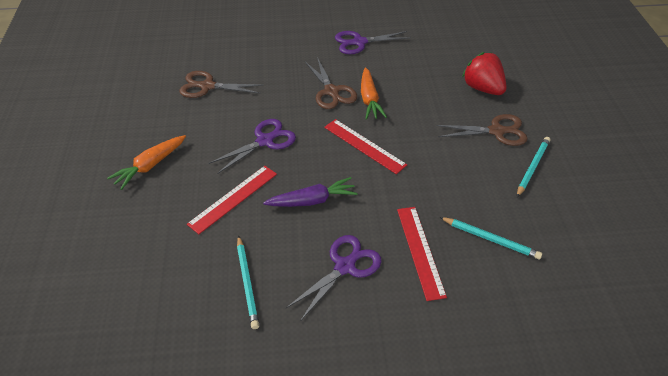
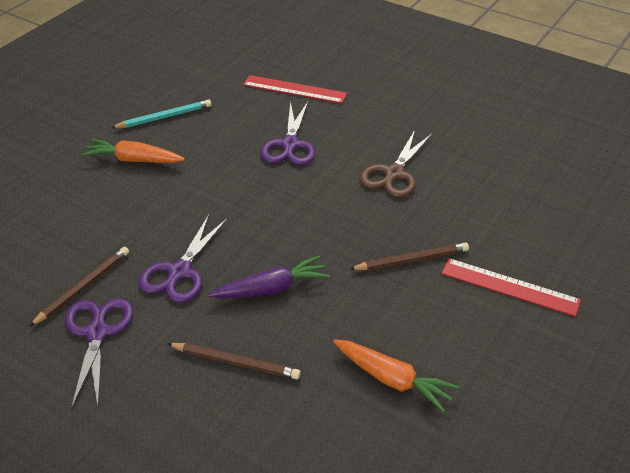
brown pencil: none = 0 -> [29,247,129,327] [167,343,301,380] [349,243,469,270] = 3
brown scissors: [179,71,263,98] [305,57,357,109] [436,114,528,146] = 3 -> [359,130,432,197] = 1
red ruler: [187,166,277,234] [324,119,407,174] [397,207,447,301] = 3 -> [243,75,347,104] [441,258,581,317] = 2
red strawberry: [462,52,507,95] = 1 -> none = 0
turquoise pencil: [237,235,259,329] [440,217,542,259] [517,137,550,197] = 3 -> [111,99,212,128] = 1

